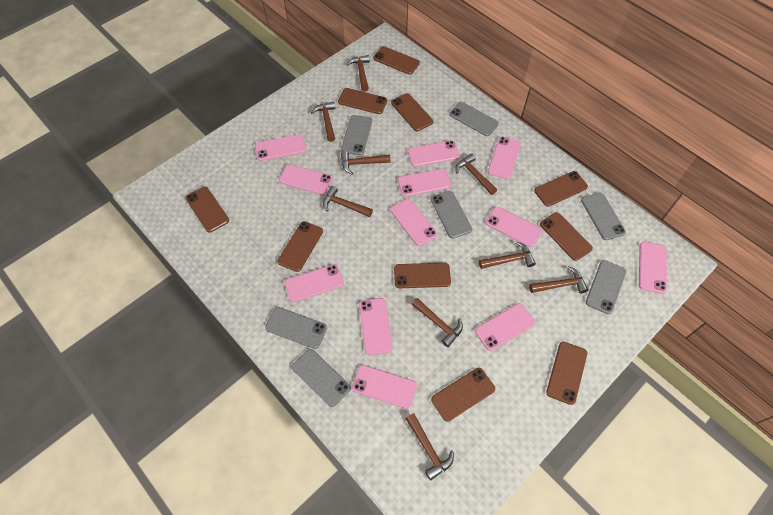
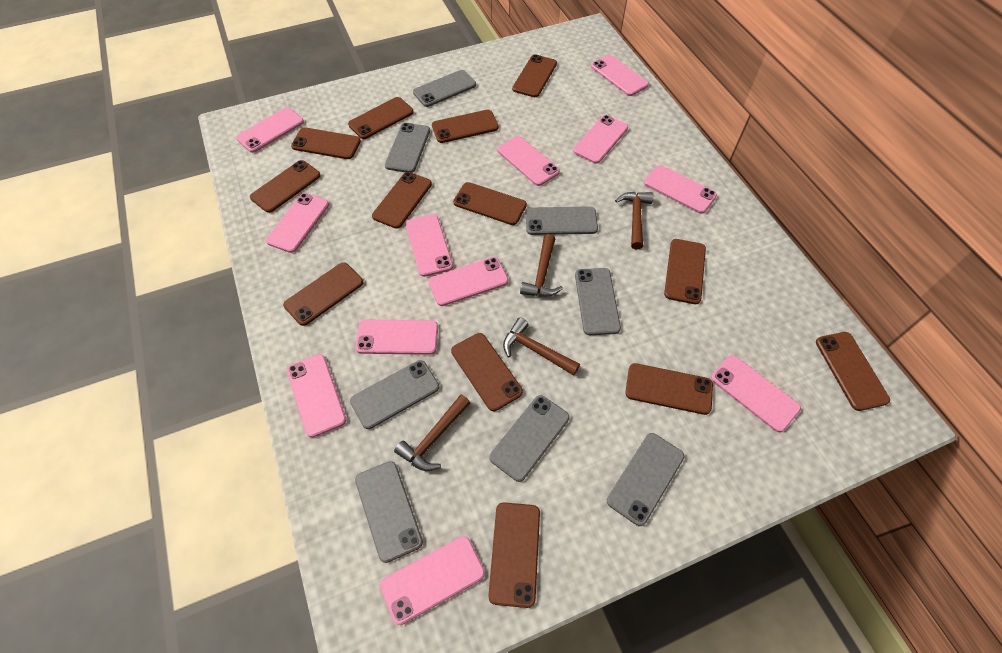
brown hammer: [311,101,335,142] [323,186,373,217] [341,151,391,174] [346,55,370,92] [406,413,454,481] [411,298,463,347] [455,153,497,195] [479,241,536,269] [529,266,588,293] = 9 -> [394,394,470,471] [503,317,580,376] [520,234,563,297] [615,192,654,250] = 4
brown phone: [186,187,229,233] [278,221,323,272] [338,88,387,114] [373,46,420,75] [391,93,433,131] [394,263,451,288] [431,368,495,422] [534,171,588,207] [540,212,593,261] [546,342,587,405] = 10 -> [250,160,321,213] [283,262,363,326] [291,127,361,159] [348,97,414,139] [372,172,432,229] [432,110,499,143] [451,333,523,411] [453,182,527,225] [488,502,540,608] [512,54,557,97] [625,363,713,415] [664,239,706,304] [816,332,890,411] = 13
grey phone: [265,307,327,349] [292,349,351,407] [341,115,372,155] [431,191,472,239] [449,102,499,136] [581,193,626,240] [586,260,626,314] = 7 -> [350,360,439,429] [355,461,423,563] [385,123,430,173] [413,70,476,107] [490,395,569,482] [526,206,598,235] [575,268,621,335] [607,433,685,526] = 8

